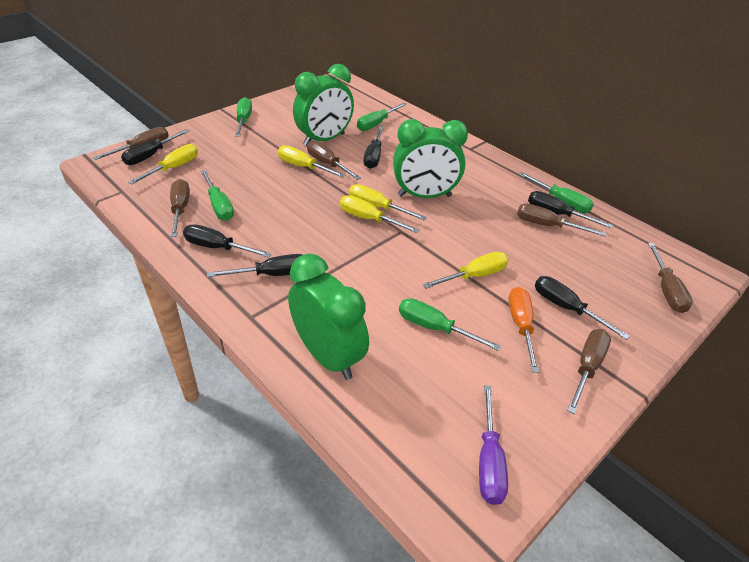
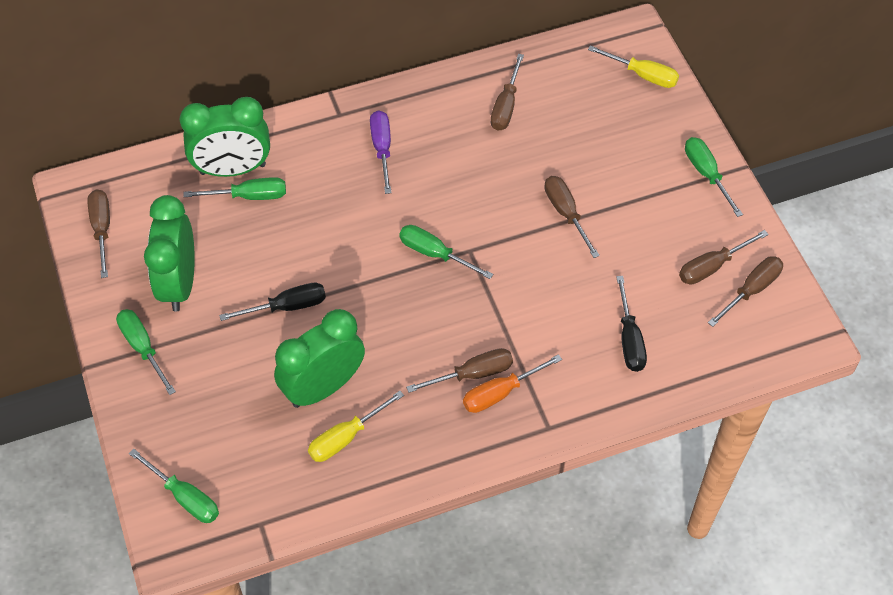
black screwdriver: [121,129,190,165] [183,224,272,258] [207,254,303,277] [363,126,384,169] [528,191,613,229] [535,276,630,340] = 6 -> [219,283,326,321] [616,276,647,372] = 2
yellow screwdriver: [128,144,198,185] [278,145,345,178] [340,195,419,233] [349,184,427,220] [423,252,509,289] = 5 -> [308,391,404,462] [588,45,679,88] = 2

